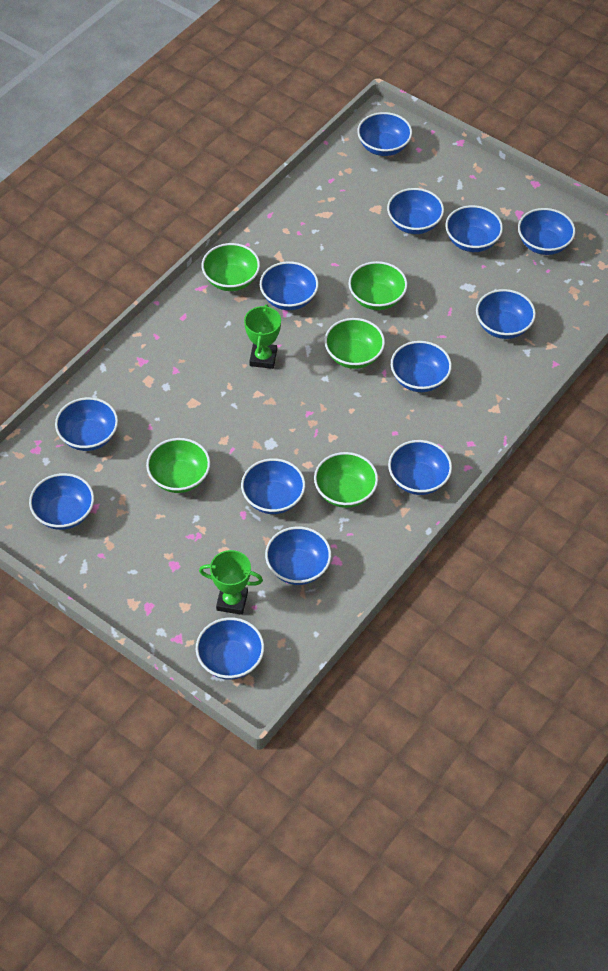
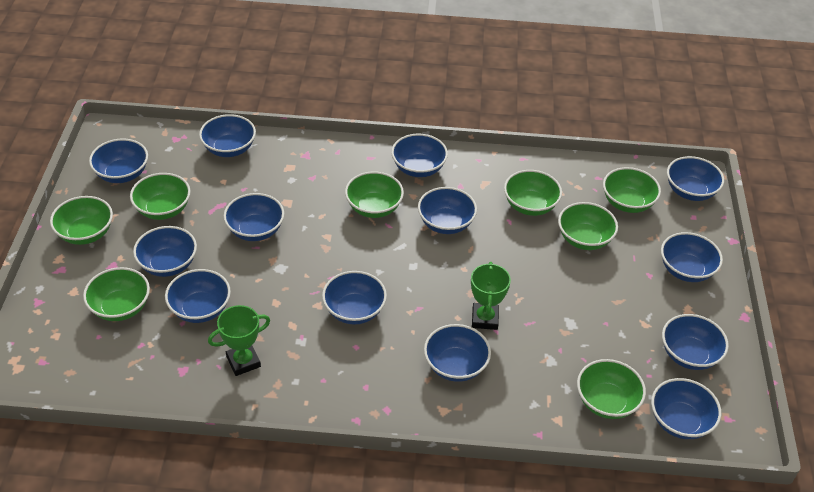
green bowl: [146,438,210,493] [202,243,260,291] [314,452,378,508] [324,318,385,369] [348,261,408,310] = 5 -> [50,196,113,245] [83,267,150,321] [130,173,191,220] [345,171,404,218] [504,170,562,216] [558,202,618,250] [577,359,646,419] [603,167,661,213] = 8

